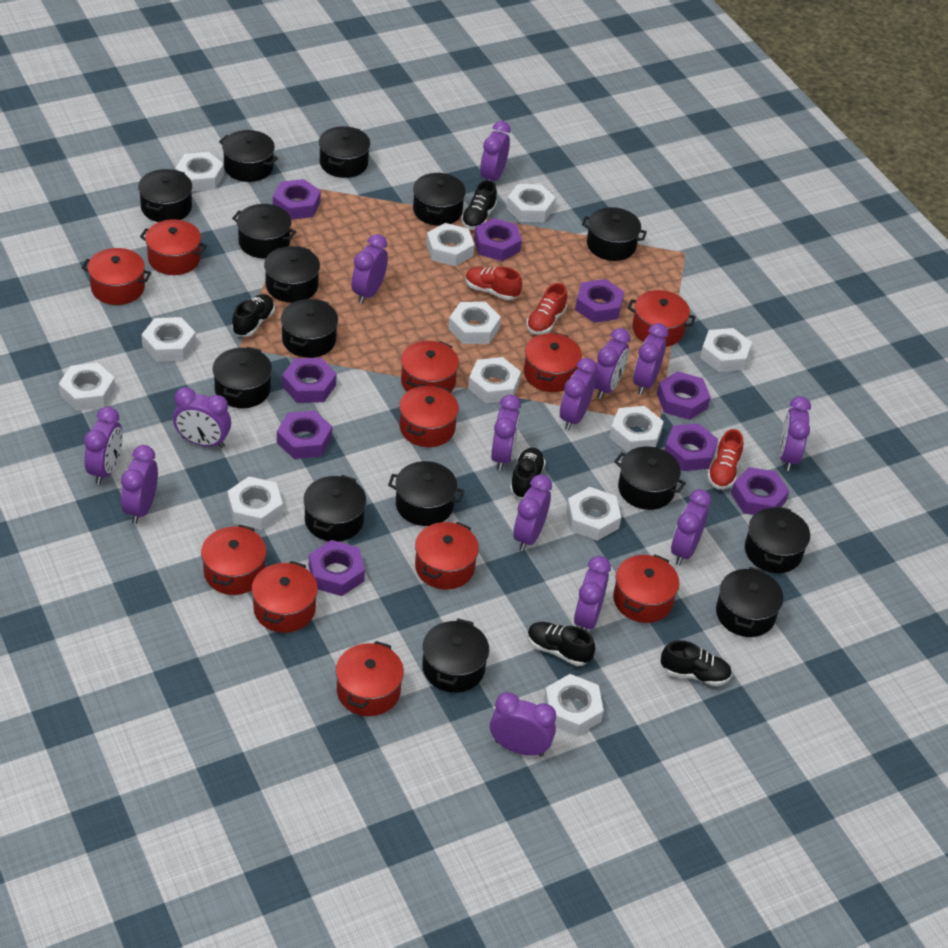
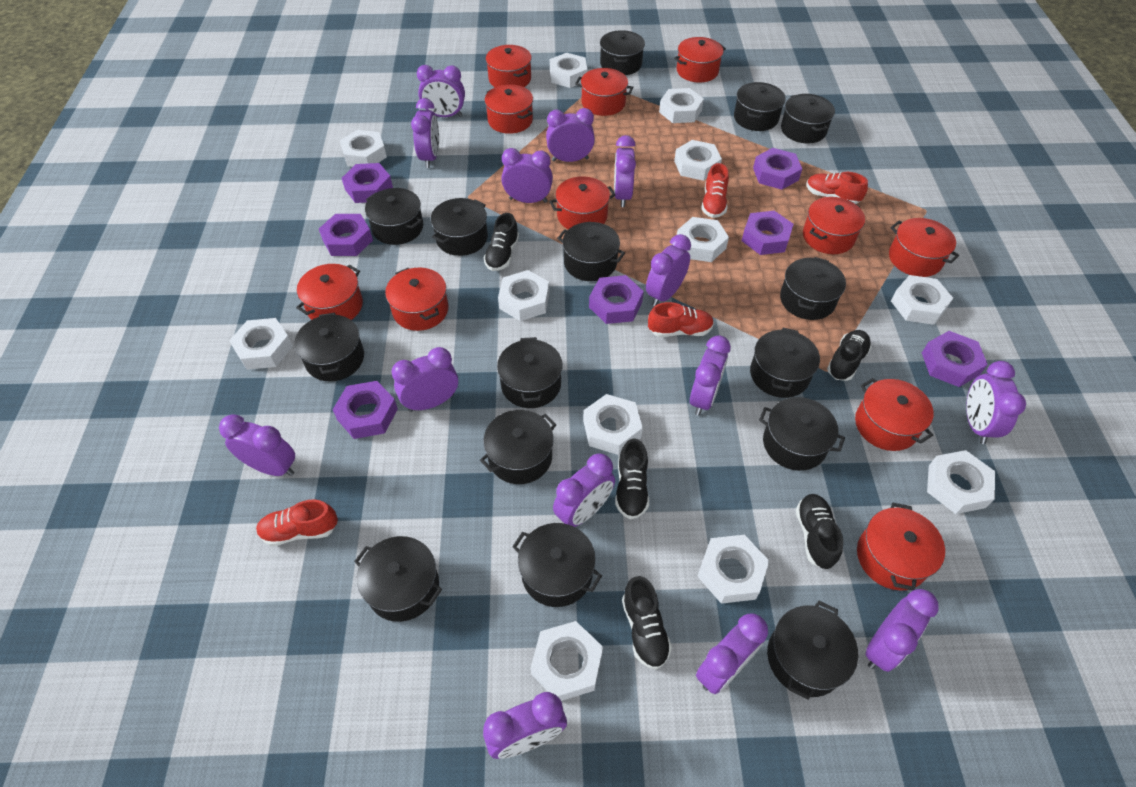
purple nut: [273,179,321,220] [277,411,332,459] [282,358,336,403] [309,540,365,596] [474,218,522,261] [575,279,624,323] [657,371,711,420] [665,423,718,471] [731,467,789,515] = 9 -> [319,214,373,256] [333,381,398,439] [342,163,393,203] [589,275,644,324] [742,211,794,255] [753,148,802,190] [922,331,988,387] = 7
red shoe: [465,267,522,300] [526,283,567,335] [707,429,743,489] = 3 -> [256,499,338,546] [648,302,714,337] [701,163,729,218] [807,172,868,204] = 4

